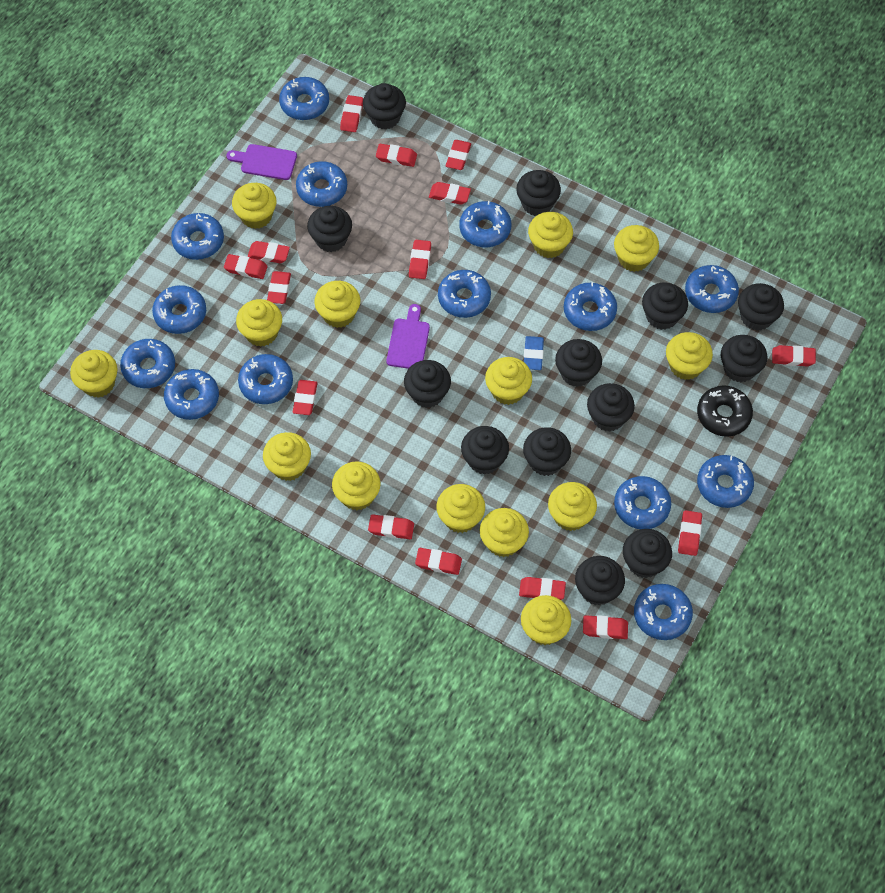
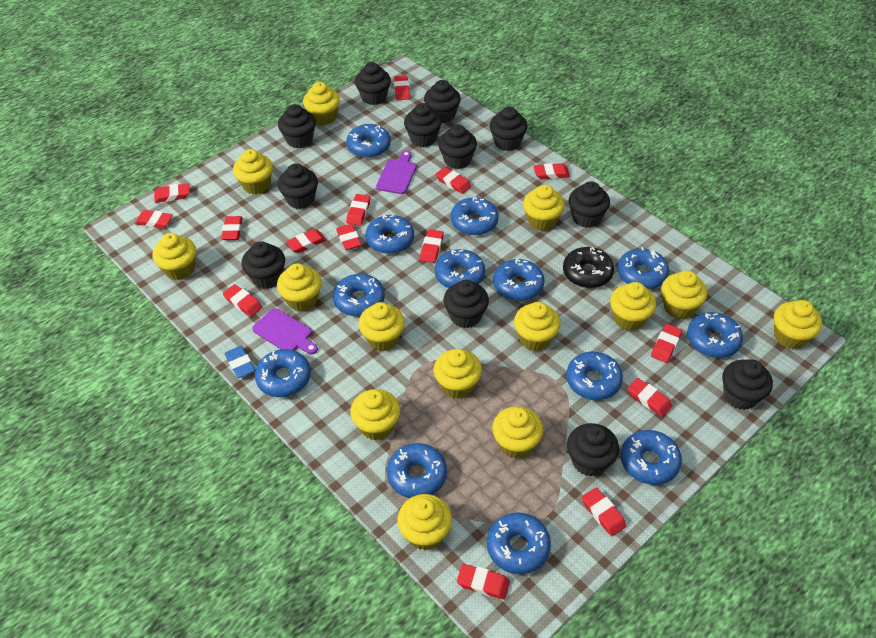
black cupcake: [307,206,352,252] [363,83,406,130] [404,360,451,408] [461,426,509,475] [516,170,561,216] [523,427,571,476] [555,339,602,387] [575,556,625,606] [587,383,635,432] [623,529,672,578] [642,283,688,330] [721,335,767,382] [738,283,784,331] = 13 -> [242,241,285,289] [278,104,316,148] [278,163,318,209] [355,62,391,105] [404,103,442,147] [424,80,461,123] [438,124,477,169] [443,280,489,328] [490,107,528,151] [567,423,619,477] [569,181,610,228] [722,359,773,410] = 12
blue donut: [120,339,175,388] [152,285,206,334] [164,369,219,420] [171,213,224,260] [238,354,293,404] [279,77,329,120] [296,161,347,207] [438,270,491,318] [460,201,511,247] [564,282,617,331] [614,476,671,529] [634,584,693,640] [685,265,739,313] [697,455,754,508] = 14 -> [255,349,311,397] [333,274,385,316] [346,124,391,158] [365,215,414,254] [387,443,447,498] [435,249,485,288] [451,197,499,235] [487,512,551,574] [493,259,545,301] [566,352,623,400] [618,247,669,290] [621,430,682,485] [687,312,743,358] = 13

